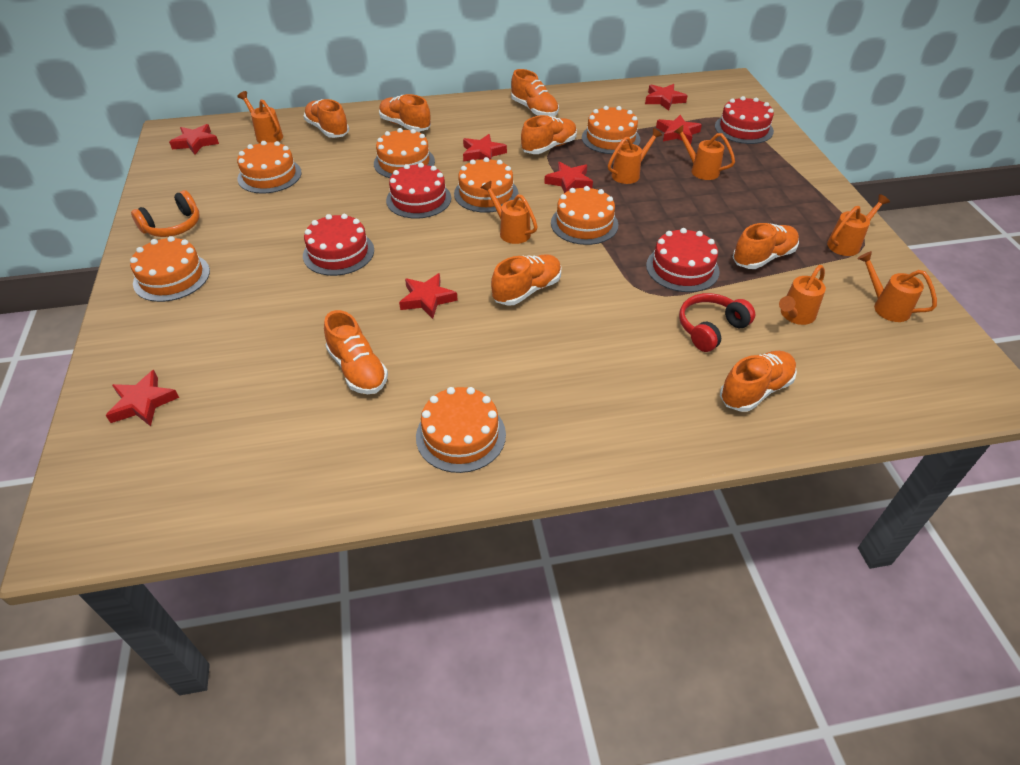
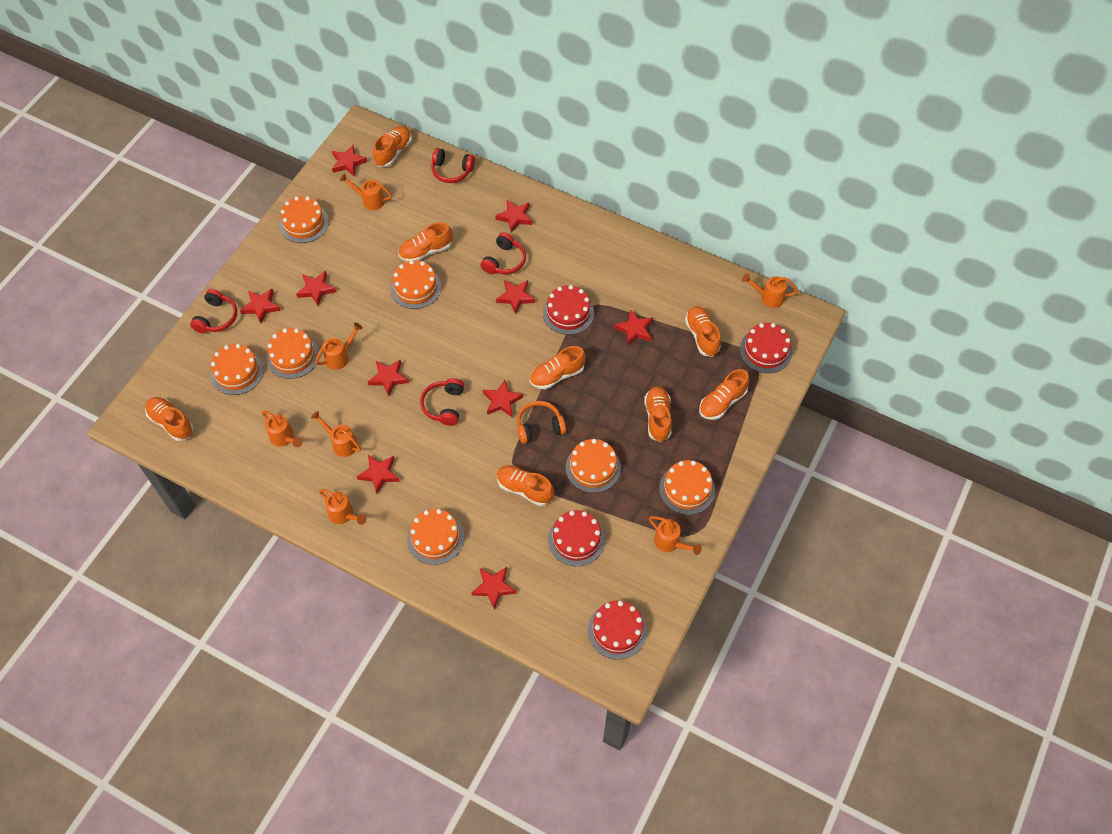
red headphones: [679,293,755,352] = 1 -> [190,289,237,333] [420,378,464,426] [431,148,475,183] [480,232,526,275] = 4
red star: [105,370,179,426] [169,124,219,155] [399,273,458,319] [463,134,507,161] [544,162,593,193] [645,84,688,111] [656,115,702,144] = 7 -> [240,289,281,323] [296,271,336,306] [332,145,368,177] [357,455,400,494] [368,359,409,396] [472,567,516,610] [483,380,523,417] [495,200,532,233] [496,280,535,315] [614,309,653,346] = 10

